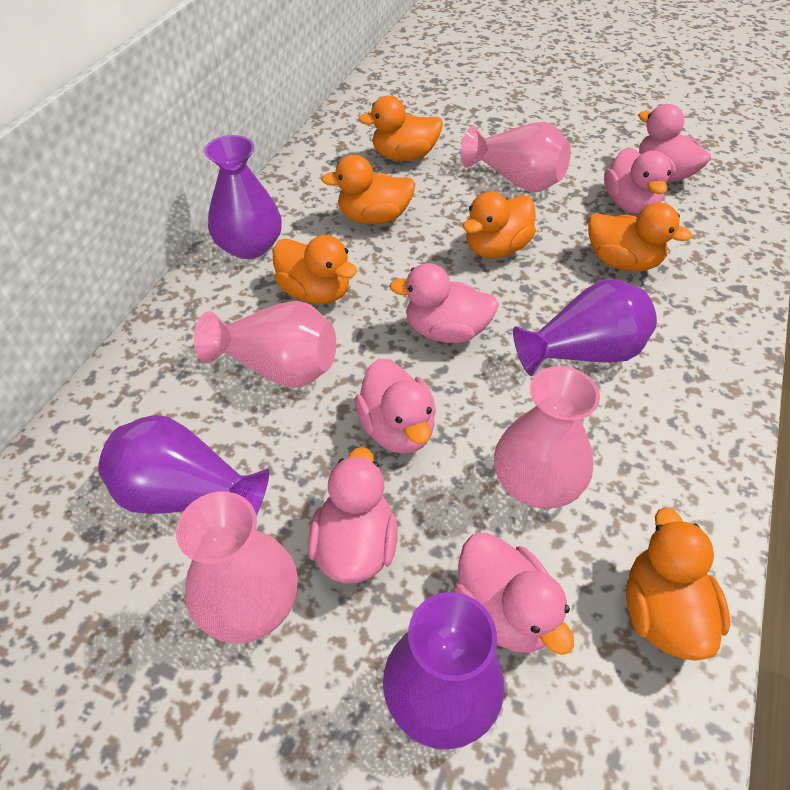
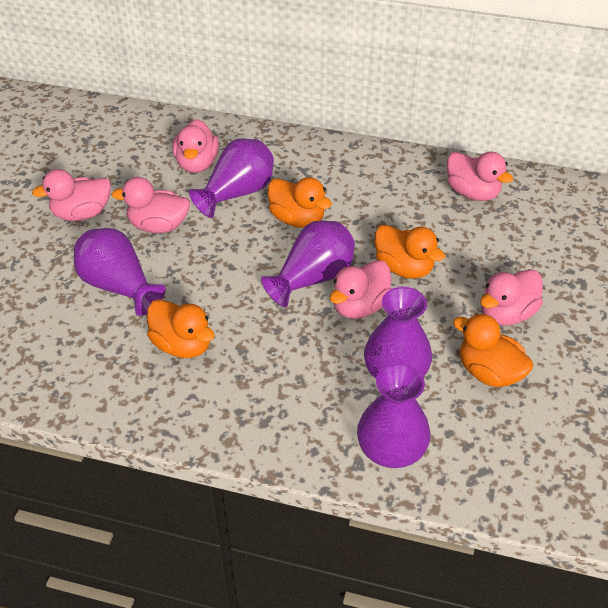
orange duck: [273,235,357,304] [321,155,415,224] [358,96,443,161] [463,191,536,259] [588,203,693,272] [626,508,730,661] = 6 -> [147,299,215,358] [268,177,332,228] [375,225,445,279] [453,313,533,387] = 4
pink vase: [176,491,298,643] [194,301,336,388] [461,122,571,192] [494,366,600,509] = 4 -> none = 0
purple vase: [98,415,269,516] [204,135,282,259] [383,592,504,750] [513,279,657,376] = 4 -> [74,228,166,316] [189,138,274,218] [261,220,355,307] [357,363,430,468] [364,287,432,378] = 5

